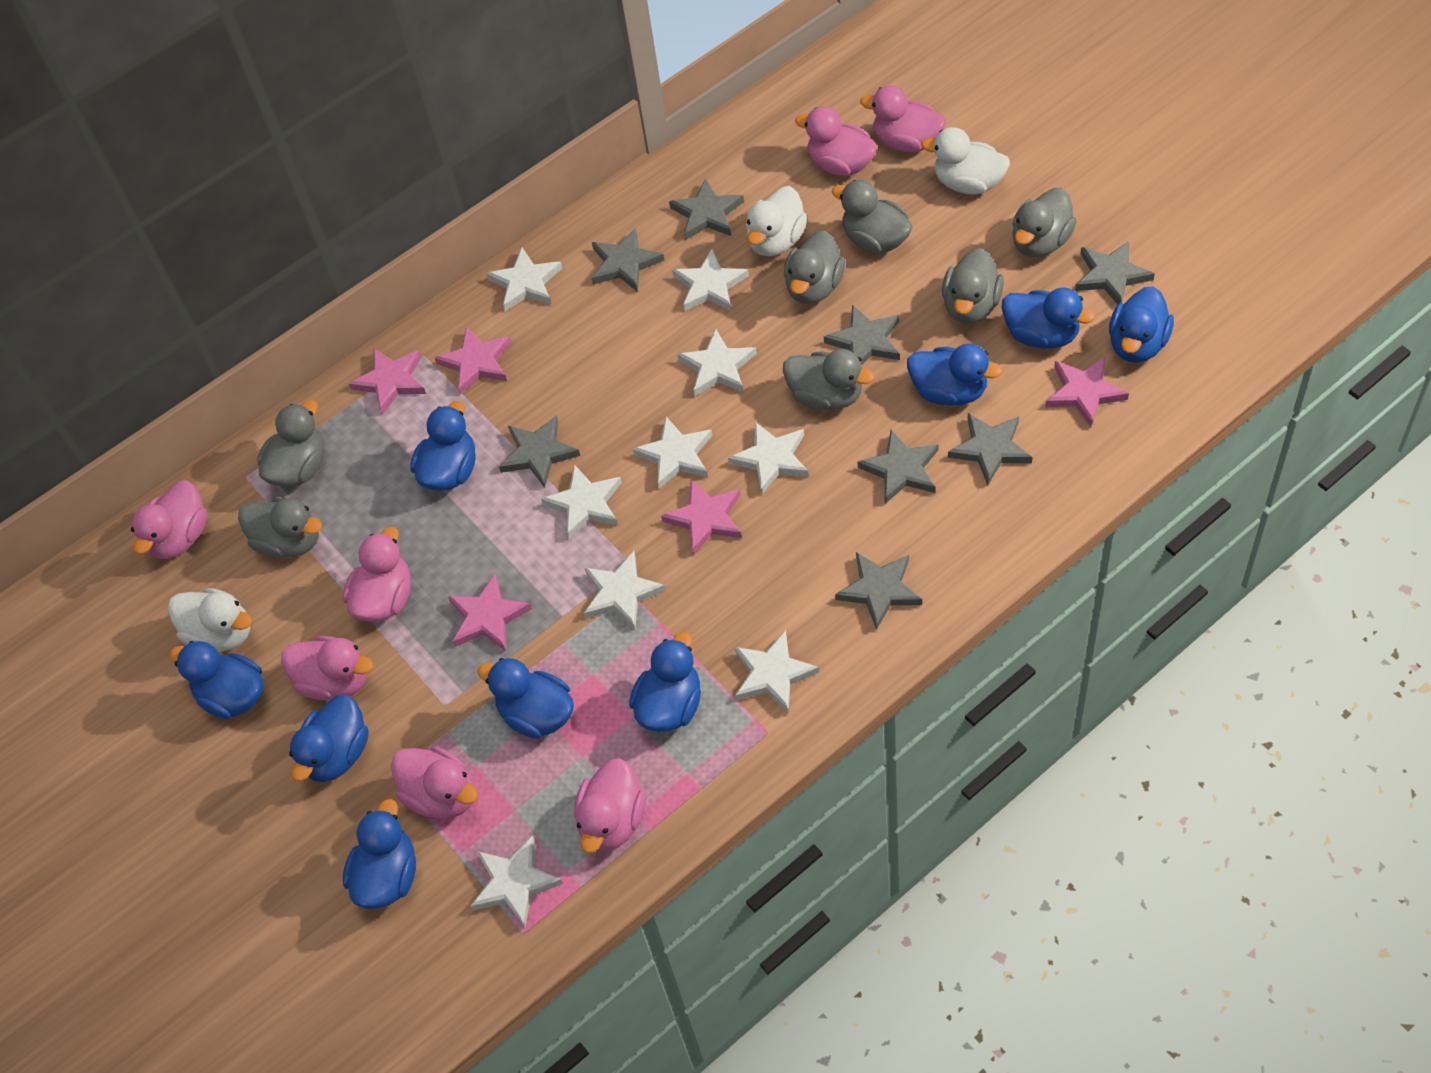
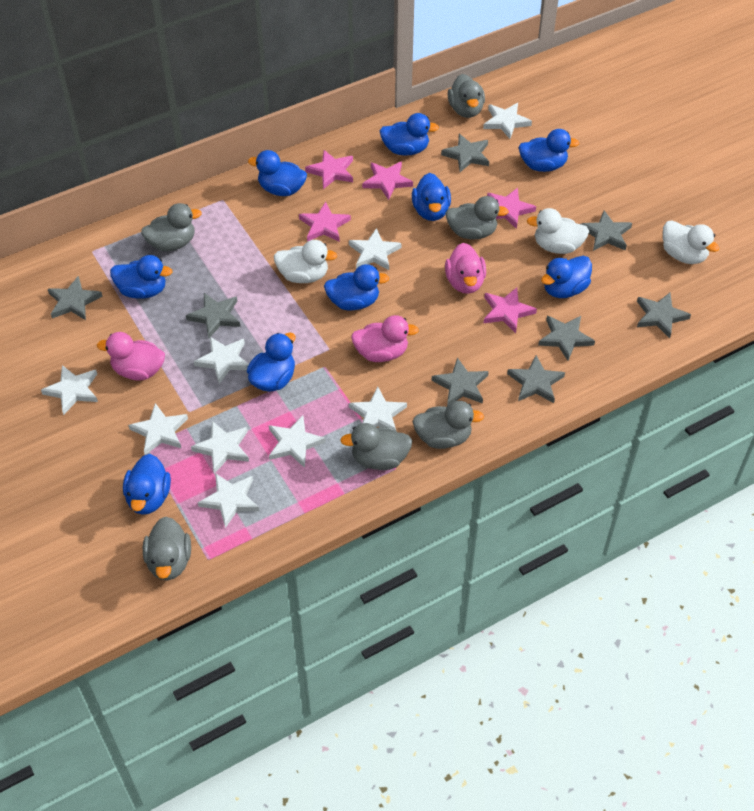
grey duck: [238,497,322,558] [257,400,325,487] [783,349,875,410] [784,231,845,304] [832,180,913,253] [942,248,1004,323] [1012,188,1077,257] = 7 -> [141,203,202,251] [143,517,191,580] [340,423,412,470] [412,401,484,449] [445,196,509,239] [448,74,485,118] = 6
pink duck: [131,480,208,559] [281,636,373,700] [343,527,411,622] [391,746,478,819] [574,758,646,854] [795,107,878,176] [860,85,946,152] = 7 -> [97,332,165,381] [351,315,419,362] [445,243,486,294] = 3

